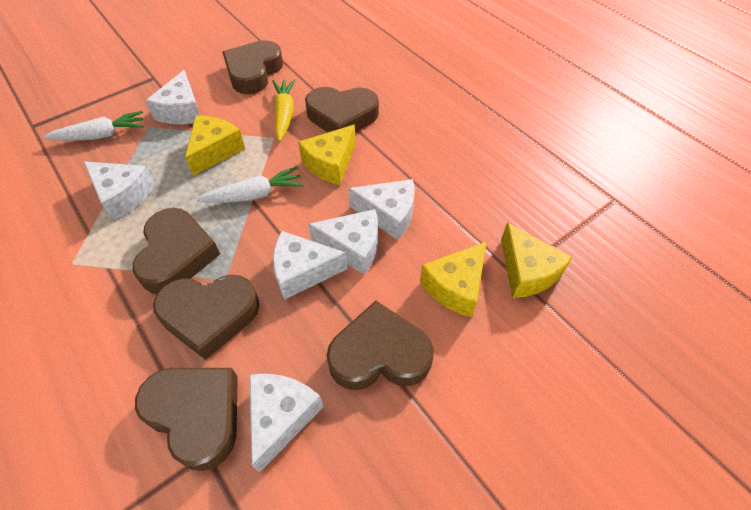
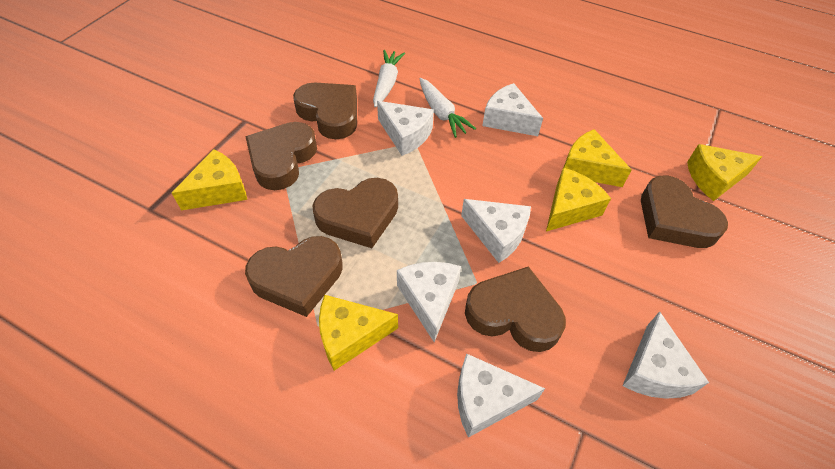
yellow carrot: [273,79,296,141] = 1 -> none = 0
yellow cheese: [185,115,245,176] [298,125,356,185] [420,241,487,318] [501,223,573,298] = 4 -> [172,149,247,210] [319,295,398,371] [546,168,611,231] [563,129,632,187] [687,144,763,201] = 5

